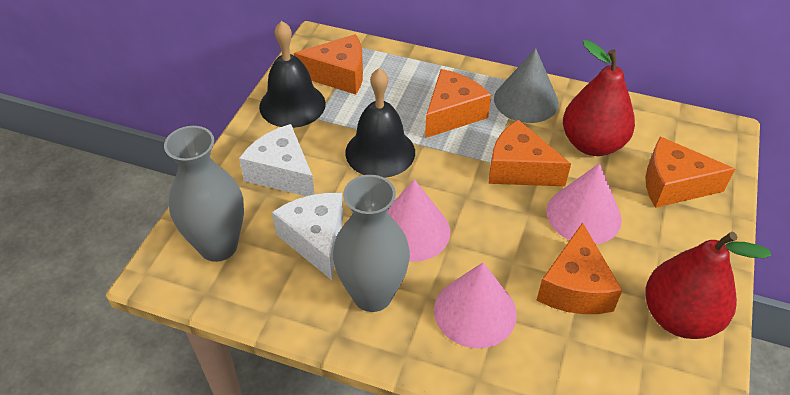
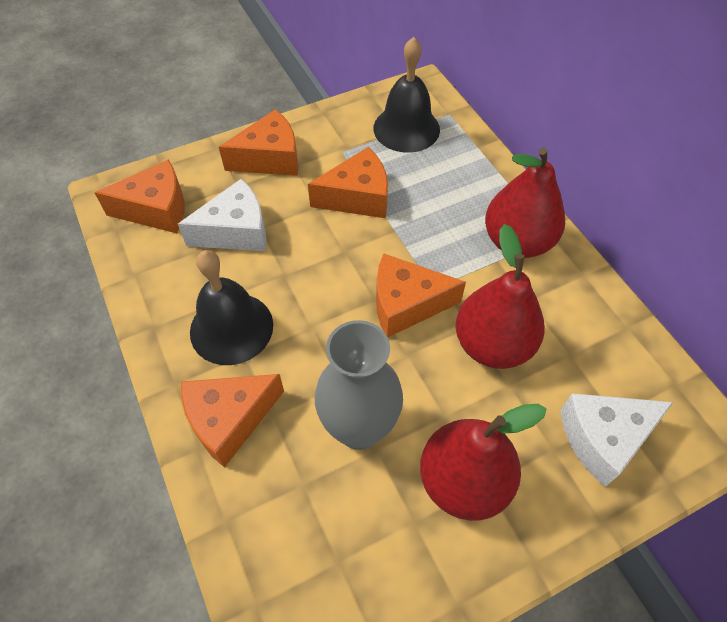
grey cone: [494,48,559,123] = 1 -> none = 0
grey vase: [164,126,244,262] [333,175,410,312] = 2 -> [315,320,403,450] = 1
pink cone: [387,179,450,262] [434,262,517,348] [546,163,622,244] = 3 -> none = 0
red pear: [563,40,635,156] [646,232,771,339] = 2 -> [420,404,546,521] [455,224,545,369] [485,147,565,258] = 3

